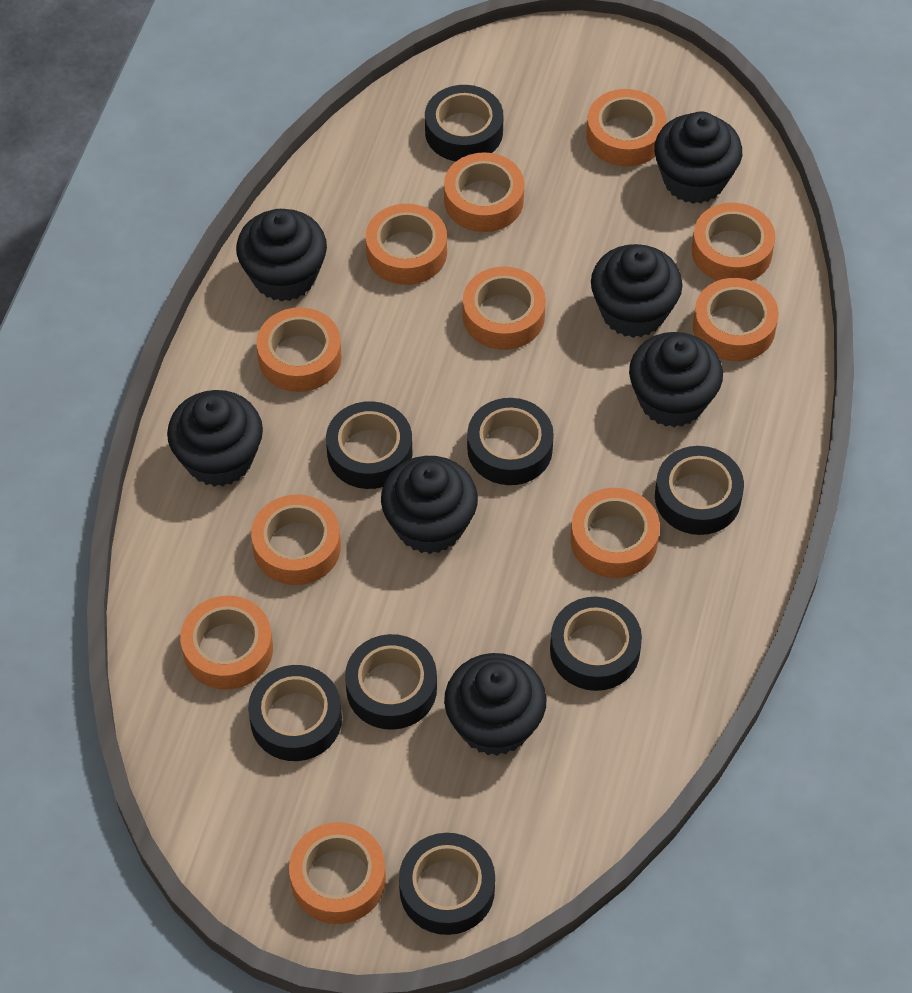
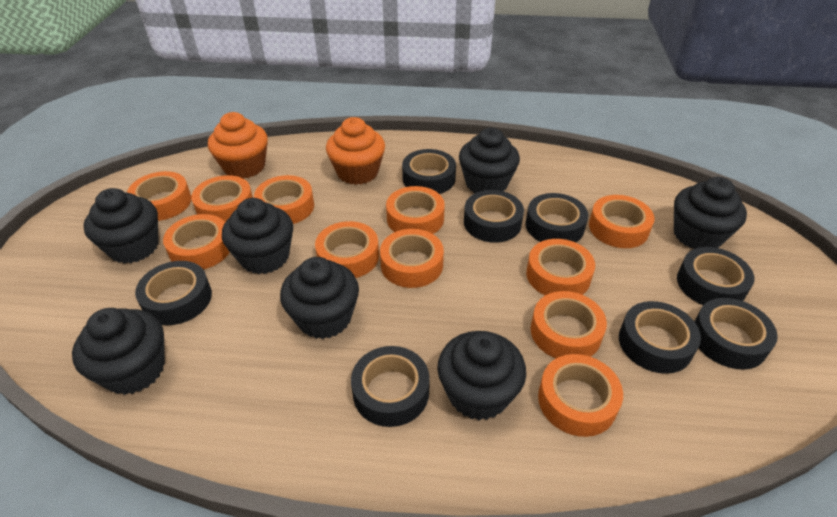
orange cupcake: none = 0 -> [208,112,268,179] [326,117,385,185] = 2

